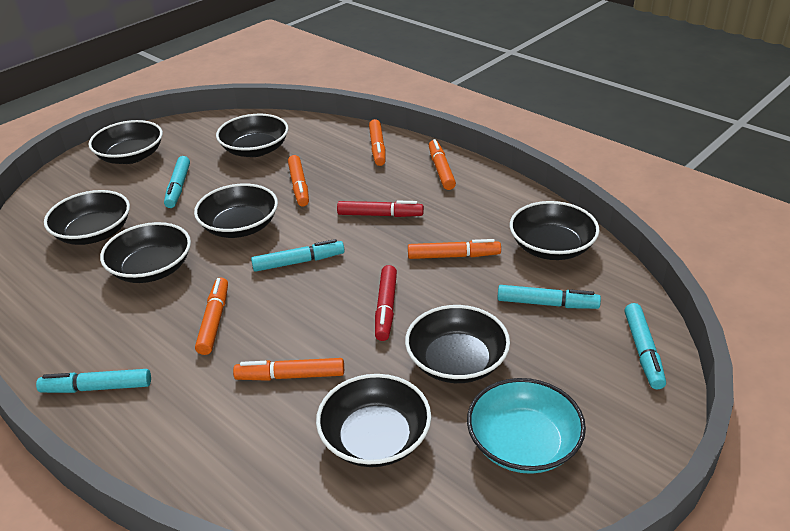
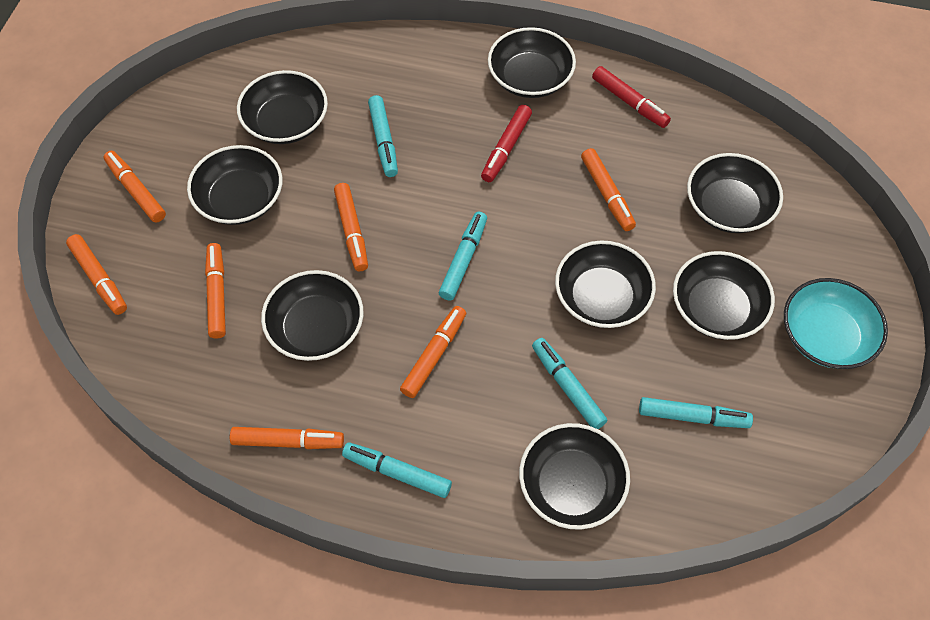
orange marker: [195,277,228,355] [233,358,344,381] [288,155,309,206] [369,119,386,166] [408,239,501,259] [429,139,456,190] = 6 -> [66,234,127,315] [104,151,166,222] [205,243,226,338] [230,427,344,449] [334,183,368,271] [400,306,466,398] [581,148,636,231] = 7

